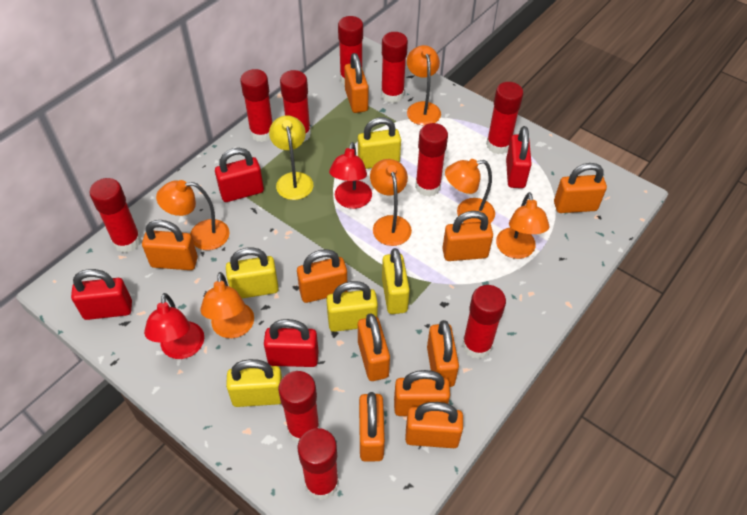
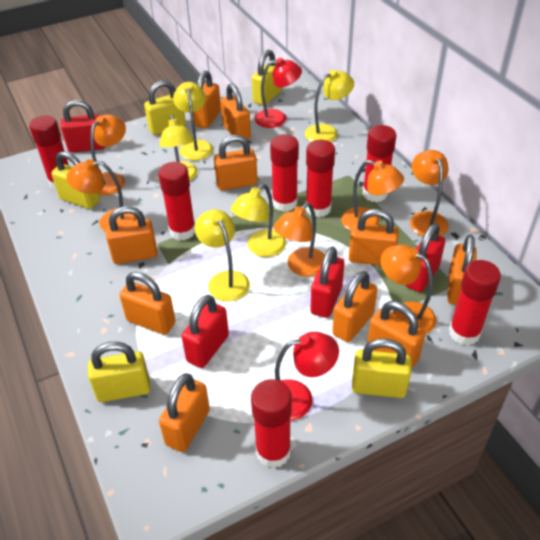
red glue stick: [89,178,141,253] [240,69,273,142] [278,371,320,443] [280,70,311,141] [298,428,339,500] [338,16,363,85] [381,32,408,103] [415,123,448,197] [462,285,506,359] [486,82,523,154] = 10 -> [29,115,69,190] [158,162,195,240] [251,379,292,468] [270,134,299,212] [306,140,335,217] [363,125,396,202] [449,260,501,346] = 7
yellow lamp: [269,115,313,200] = 1 -> [160,115,197,181] [173,82,213,160] [195,209,250,302] [231,184,286,257] [305,70,354,142] = 5

